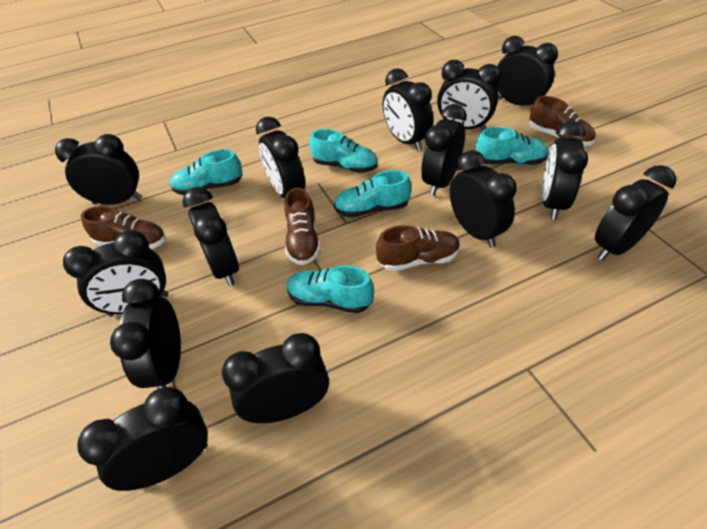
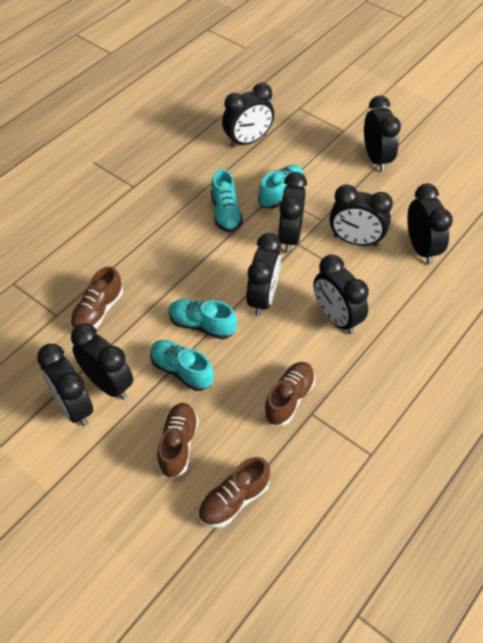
black clock: [55,134,142,205] [63,230,169,316] [77,387,208,491] [110,279,181,389] [182,187,239,286] [222,333,329,423] [256,117,305,198] [383,68,433,151] [421,104,467,196] [437,60,501,131] [450,150,517,248] [496,36,558,106] [542,121,588,219] [595,165,676,261] = 14 -> [37,344,93,426] [71,323,133,400] [222,83,274,148] [246,233,281,316] [278,172,307,253] [314,255,369,334] [330,184,393,247] [364,96,401,172] [407,184,453,265] = 9
turquoise shoe: [170,149,243,195] [287,265,374,313] [309,129,378,173] [334,170,411,218] [476,127,549,165] = 5 -> [150,340,213,391] [169,299,237,339] [211,169,243,232] [258,165,304,209] = 4

